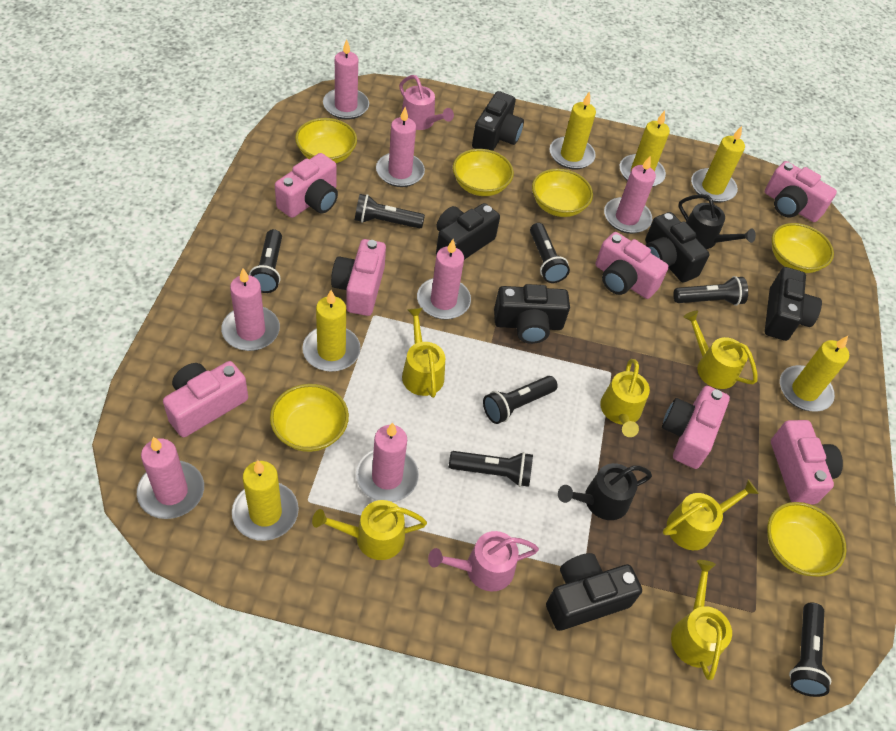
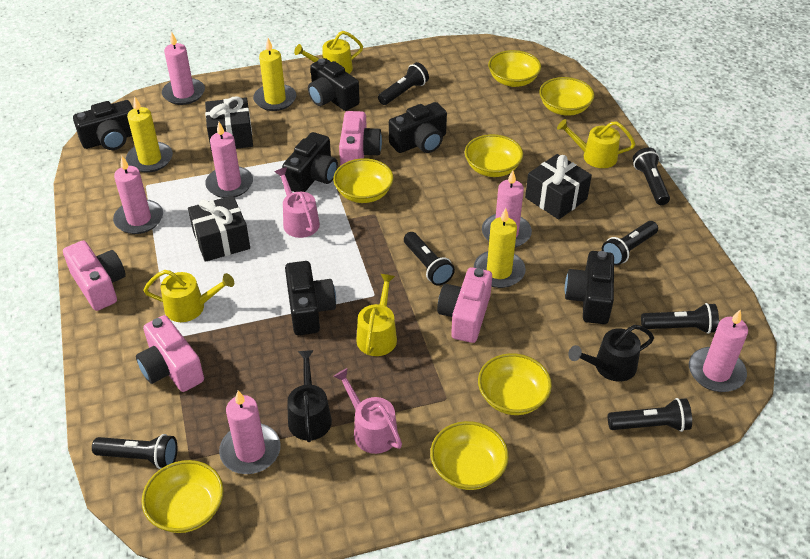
black gift: none = 0 -> [188,195,250,262] [205,96,253,151] [525,154,592,220] = 3
pink camera: [163,361,248,437] [275,153,338,218] [331,239,386,316] [595,232,669,299] [662,386,730,469] [765,161,837,222] [771,420,843,504] = 7 -> [63,240,126,311] [136,315,204,392] [339,111,382,166] [437,267,492,343] = 4
pink candle: [137,437,204,519] [221,268,280,351] [323,39,369,120] [356,422,419,502] [376,107,425,187] [417,239,471,320] [604,155,656,234] = 7 -> [113,156,163,234] [162,31,205,105] [205,122,253,198] [219,391,280,474] [482,170,532,248] [689,309,748,392] = 6
yellow bowl: [270,384,349,452] [295,118,357,163] [453,149,514,196] [532,169,593,217] [767,502,846,577] [772,223,834,273] = 6 -> [142,460,224,533] [333,158,394,203] [430,421,509,490] [465,134,523,177] [478,353,552,415] [488,50,541,87] [539,77,594,116] = 7
yellow candle: [232,460,299,541] [302,290,361,372] [550,91,596,170] [620,111,670,187] [691,126,745,203] [780,336,849,412] = 6 -> [126,96,173,173] [253,38,297,111] [474,208,526,288] = 3
yellow watering can: [312,500,427,560] [402,308,445,398] [600,359,650,437] [663,480,759,550] [671,560,732,680] [684,311,758,389] = 6 -> [143,270,234,322] [294,31,363,74] [356,274,397,356] [557,119,635,168] = 4

